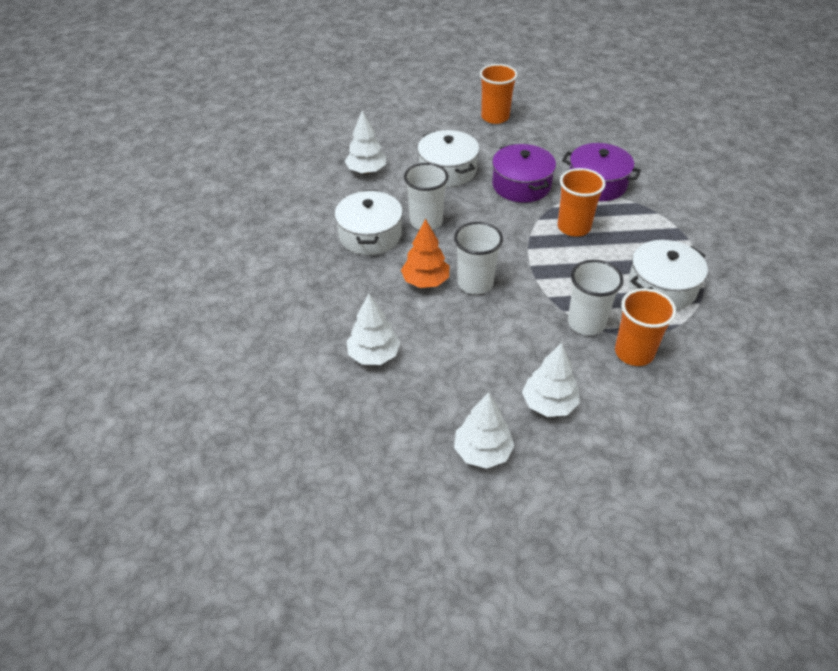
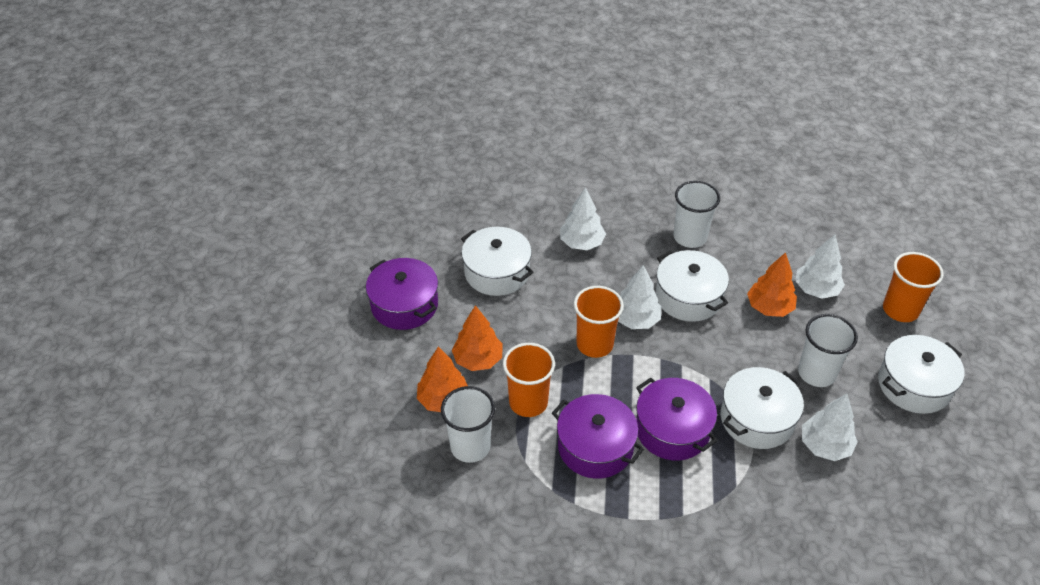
orange tree: [401,219,449,288] = 1 -> [417,347,468,412] [452,305,503,371] [747,252,797,317] = 3
purple pot: [492,144,556,203] [562,143,641,201] = 2 -> [366,258,438,330] [552,394,644,479] [636,378,718,461] = 3
white pot: [335,190,403,255] [417,130,479,187] [628,240,708,310] = 3 -> [461,227,533,296] [656,250,729,322] [721,367,804,449] [878,335,965,414] = 4

